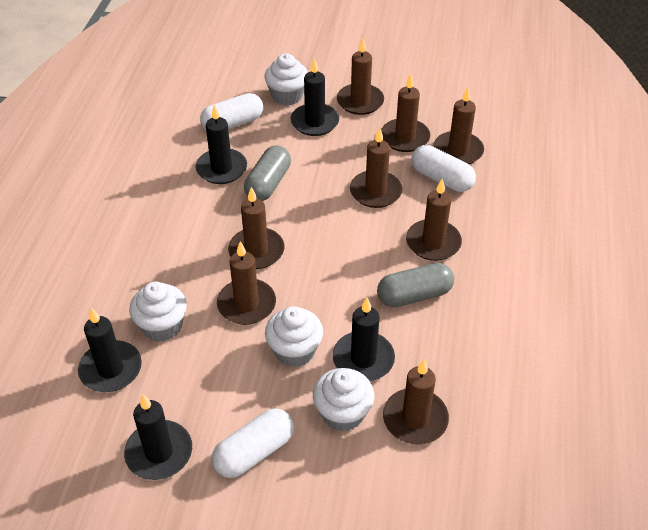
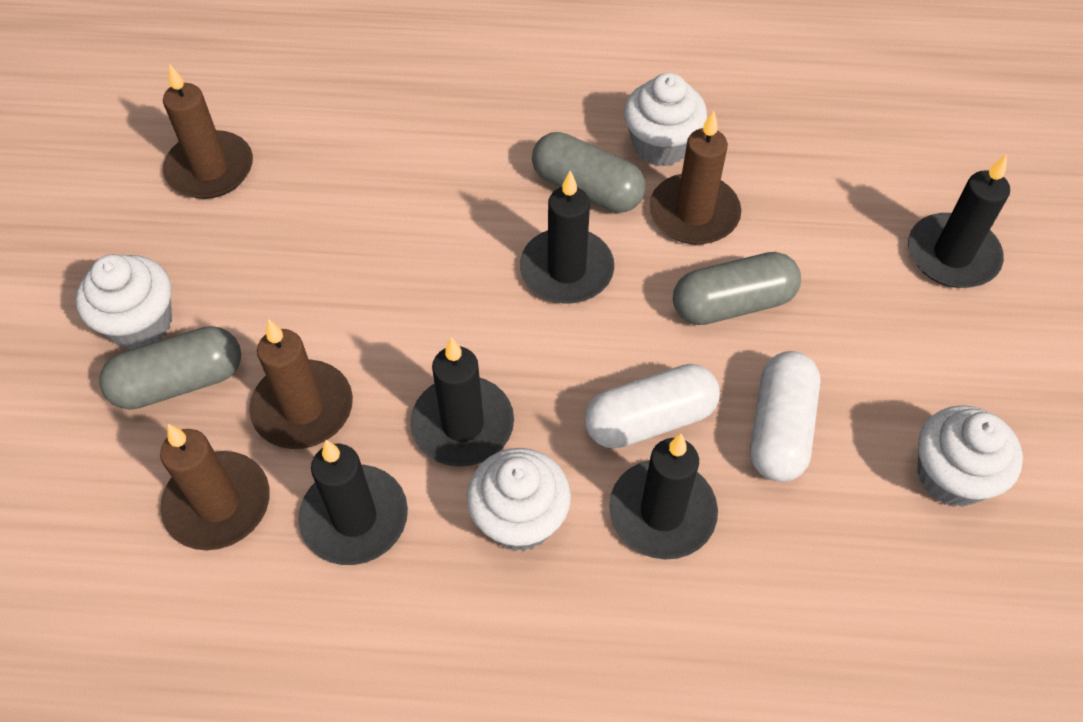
brown candle: [217,241,276,325] [228,187,284,269] [337,38,384,115] [350,128,403,208] [381,74,430,152] [383,359,449,445] [406,179,462,261] [433,87,484,164] = 8 -> [160,424,270,550] [163,64,253,199] [249,319,353,449] [650,110,741,245] = 4
grey capsule: [244,145,291,201] [377,263,454,307] = 2 -> [99,326,241,409] [532,132,646,212] [673,252,801,325] = 3
white capsule: [200,93,263,130] [212,408,294,478] [411,145,476,192] = 3 -> [585,364,720,449] [750,351,820,482] = 2

